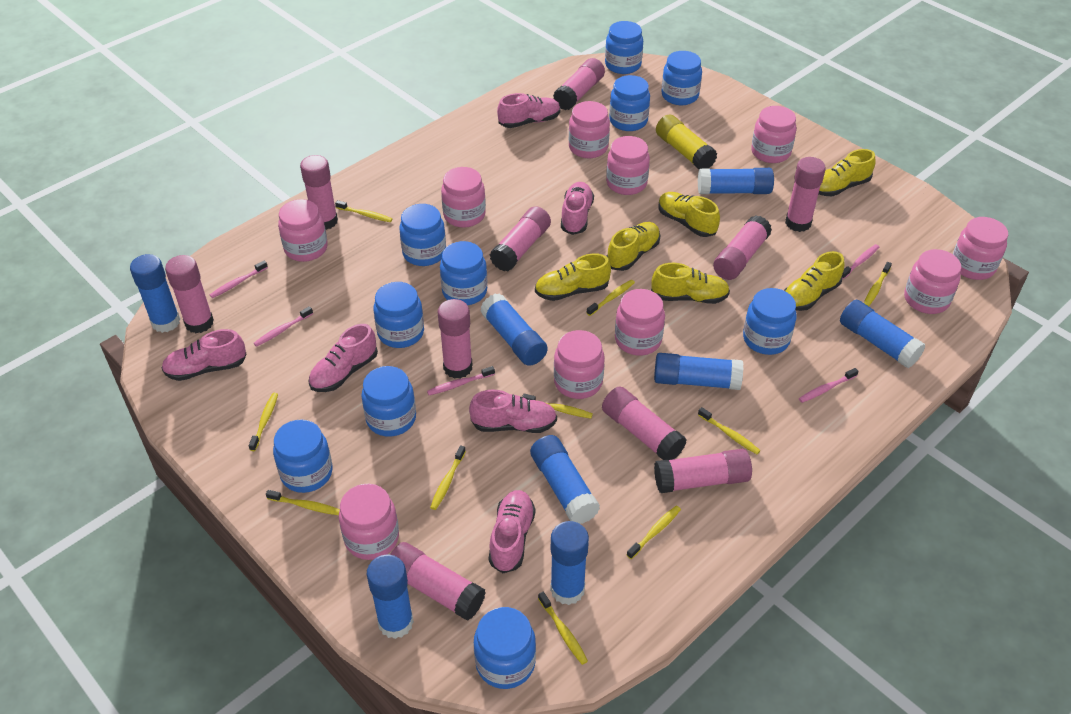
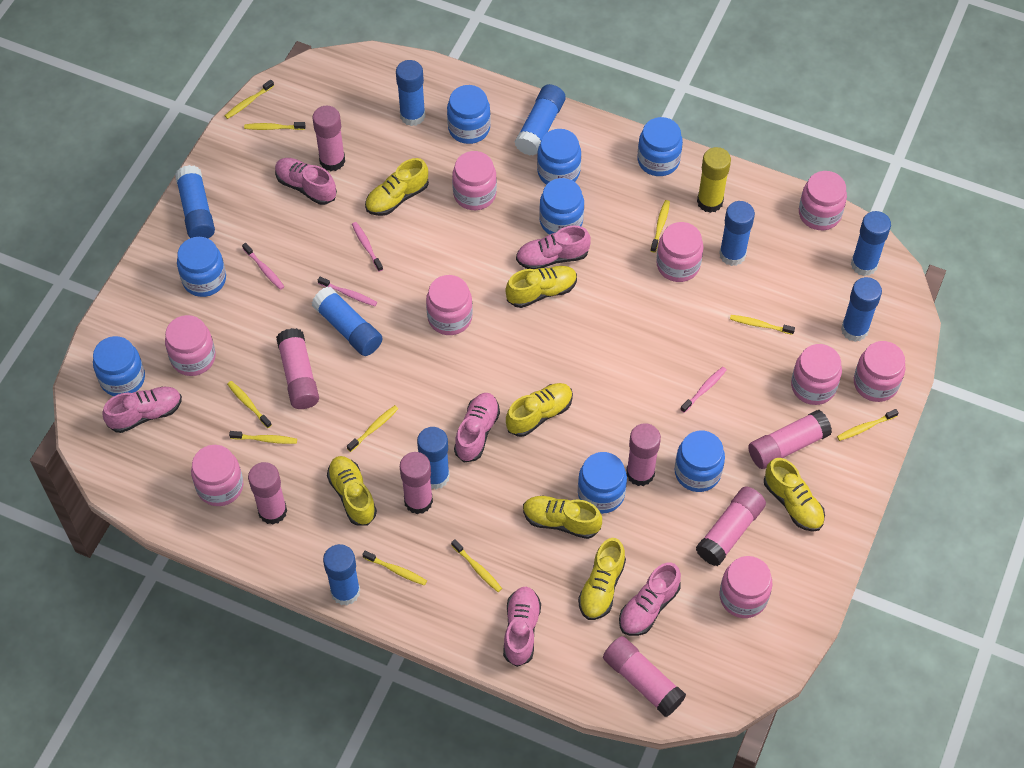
blue glue stick: [130,254,180,333] [367,555,414,639] [480,293,548,366] [530,435,600,524] [550,521,589,605] [654,353,743,390] [698,168,774,194] [840,300,925,368] = 8 -> [175,165,215,238] [312,287,383,356] [323,544,360,605] [396,60,425,126] [417,427,450,490] [515,84,566,156] [719,201,755,266] [841,277,882,342] [851,211,891,276] = 9
blue jar: [273,419,333,493] [361,366,416,437] [374,282,424,348] [399,204,446,266] [440,241,487,305] [474,607,536,689] [605,21,643,74] [609,75,650,131] [661,51,702,105] [743,288,796,355] = 10 -> [93,336,145,396] [177,237,226,297] [447,85,491,144] [537,129,581,185] [539,178,584,235] [578,452,627,514] [637,117,683,176] [675,431,725,492] = 8
pink glue stick: [165,255,214,333] [300,155,338,230] [390,542,485,620] [438,299,473,379] [490,206,551,271] [553,58,605,110] [602,386,687,460] [654,449,752,493] [713,215,772,280] [785,157,826,232] = 10 -> [248,462,287,525] [276,328,319,409] [312,106,345,171] [400,452,433,514] [603,636,686,717] [626,423,661,486] [696,486,766,566] [748,410,832,469] = 8
pink jar: [278,199,328,262] [339,484,399,560] [441,167,486,228] [554,330,605,399] [569,101,610,158] [606,136,650,195] [615,289,665,356] [751,106,796,163] [904,249,961,314] [953,217,1008,280] = 10 -> [165,315,216,376] [191,445,243,506] [426,275,473,335] [452,151,497,210] [656,222,703,282] [719,556,773,618] [791,344,842,405] [799,171,847,230] [854,341,905,402] = 9
pink toothbrush: [210,261,268,298] [254,306,313,347] [427,366,495,395] [799,368,859,403] [842,244,879,279] = 5 -> [242,243,284,290] [318,277,377,306] [352,222,383,272] [680,367,727,413] = 4
yellow shoe: [535,253,611,301] [607,222,660,271] [651,263,730,304] [658,192,720,237] [784,251,844,311] [818,149,876,196] = 6 -> [327,456,377,525] [365,158,429,216] [505,266,577,308] [506,383,573,437] [523,496,602,539] [578,538,626,620] [764,458,825,532] = 7

